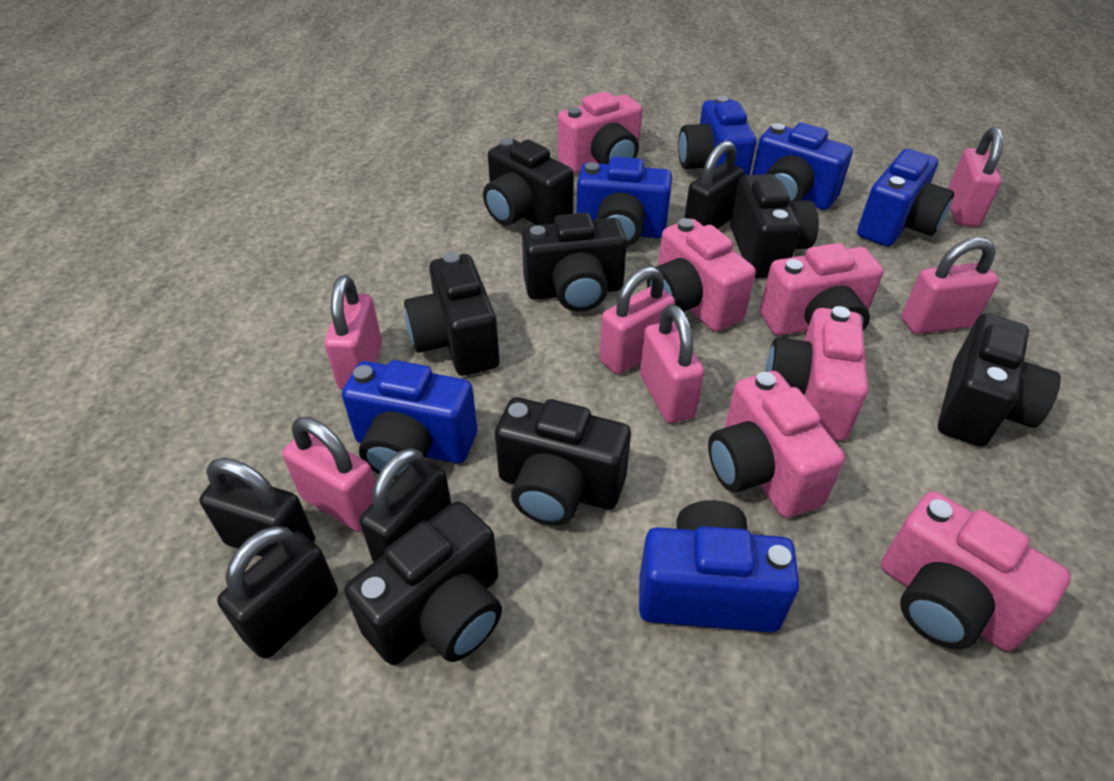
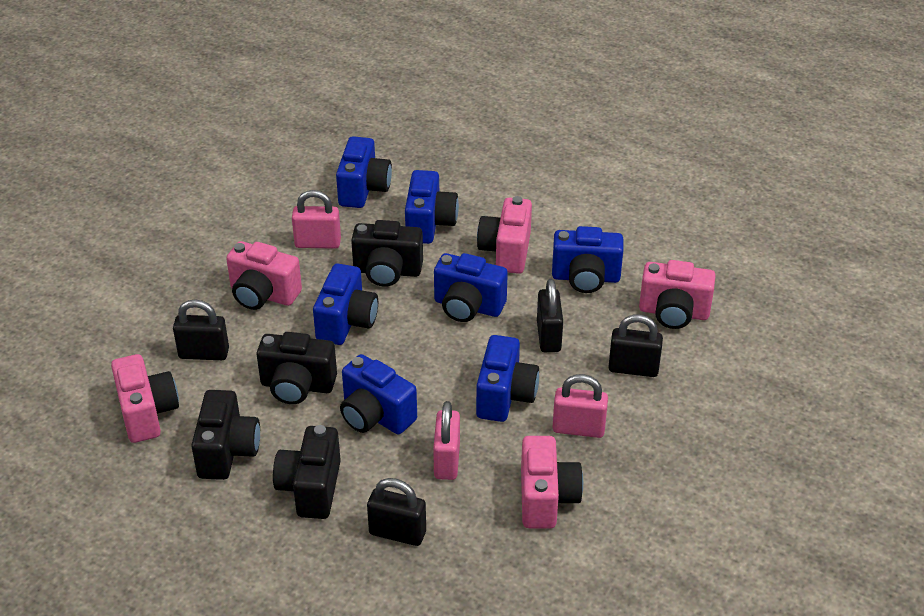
black camera: [344,501,502,665] [404,252,500,376] [483,138,574,225] [495,397,631,526] [522,213,627,312] [730,174,819,278] [938,313,1061,447] = 7 -> [191,390,260,480] [257,332,337,404] [273,425,341,519] [351,220,423,287] = 4
blue camera: [342,360,477,480] [576,157,672,247] [639,500,800,632] [678,95,756,175] [752,123,853,210] [857,149,954,247] = 6 -> [313,264,378,345] [336,136,392,208] [340,354,417,434] [405,170,459,244] [434,253,508,322] [476,335,539,422] [552,226,623,293] = 7
pink camera: [558,92,642,173] [647,218,756,331] [708,371,845,518] [760,243,883,335] [765,306,868,441] [881,491,1071,652] = 6 -> [111,354,179,443] [226,241,302,310] [477,196,532,274] [521,436,583,529] [639,260,716,329] = 5
pink padlock: [282,417,375,532] [324,275,382,390] [600,266,675,374] [640,304,704,423] [902,238,999,334] [948,127,1003,227] = 6 -> [292,190,341,249] [433,401,460,480] [552,374,608,438] = 3

